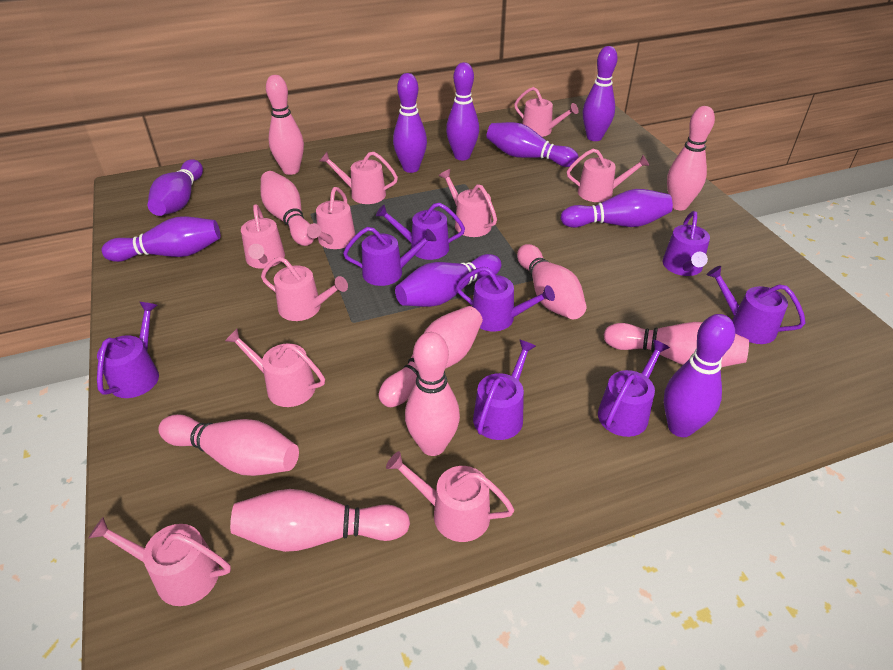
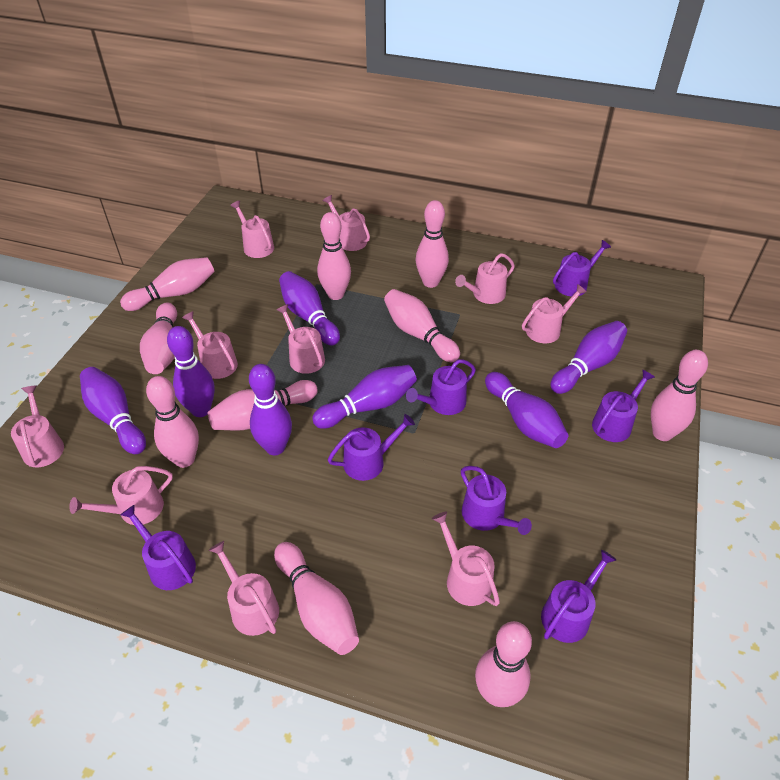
pink bowling pin: [158,414,299,476] [230,489,410,552] [260,171,314,246] [266,75,304,175] [379,306,483,407] [405,332,460,456] [517,244,586,319] [604,322,749,367] [667,106,715,210] = 9 -> [120,257,215,311] [140,302,177,374] [146,376,199,468] [208,380,318,430] [274,542,359,655] [317,212,351,300] [384,289,460,362] [416,200,449,288] [475,621,532,707] [651,350,708,441] = 10
purple bowling pin: [102,216,221,262] [148,159,203,216] [393,73,427,173] [395,254,501,307] [446,62,479,160] [486,122,579,167] [560,189,673,228] [583,46,618,141] [664,314,735,437] = 9 -> [80,367,146,454] [167,326,215,417] [249,364,292,455] [279,271,340,346] [312,365,417,429] [485,372,568,448] [551,321,627,394] = 7
purple watering can: [97,302,159,398] [343,227,437,286] [376,203,465,260] [456,266,555,331] [473,340,536,440] [598,339,670,437] [663,211,710,276] [707,266,805,344] = 8 -> [120,505,196,590] [328,414,415,481] [406,360,476,415] [461,466,532,535] [541,550,616,643] [553,240,611,297] [592,370,655,442] = 7

